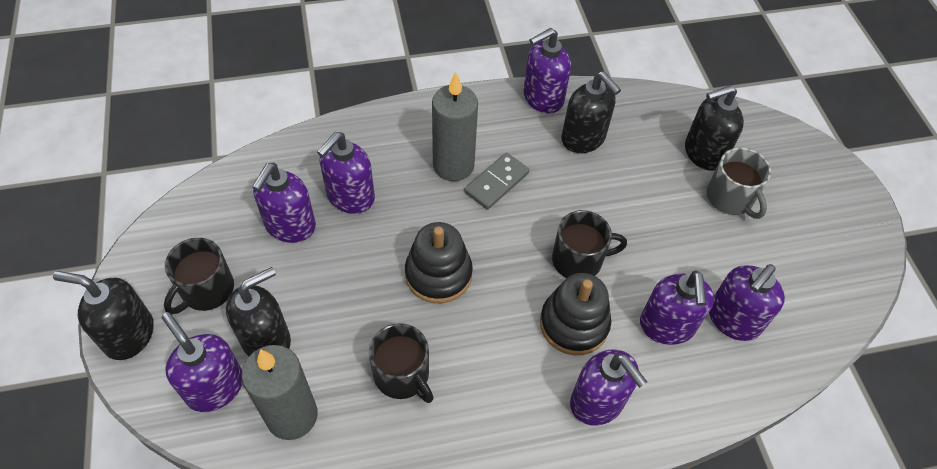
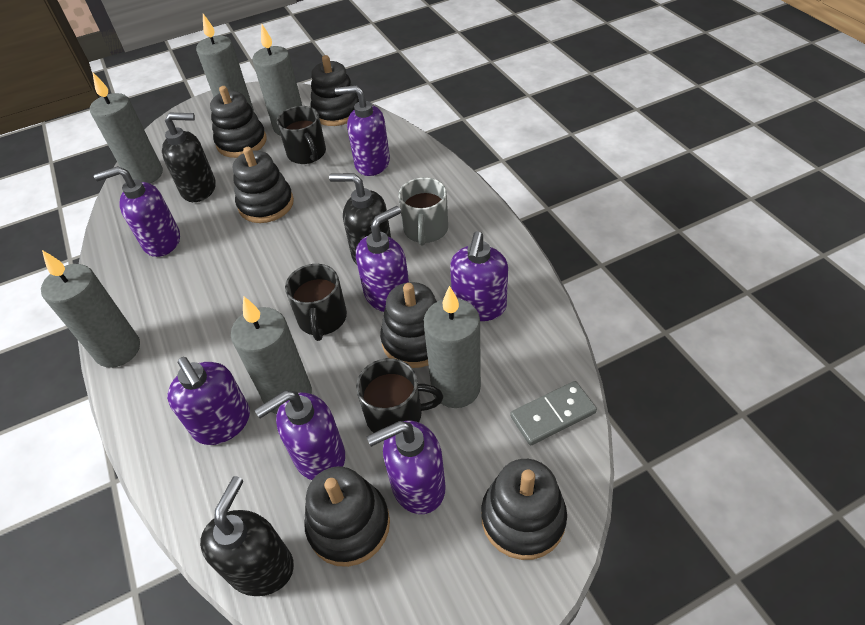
black soap dispenser: [53,271,154,360] [226,267,291,357] [561,71,621,153] [685,85,744,171] = 4 -> [162,113,216,202] [200,476,294,596] [329,173,391,264] = 3
black stacking toy: [405,222,473,303] [540,273,611,355] = 2 -> [210,86,267,158] [233,147,294,223] [304,467,390,567] [310,55,359,126] [380,282,437,368] [481,459,567,560] = 6
grey candle: [242,345,318,440] [432,72,478,181] = 2 -> [41,250,140,368] [90,73,163,183] [196,14,254,112] [231,296,312,414] [252,24,302,136] [423,286,481,408] = 6

